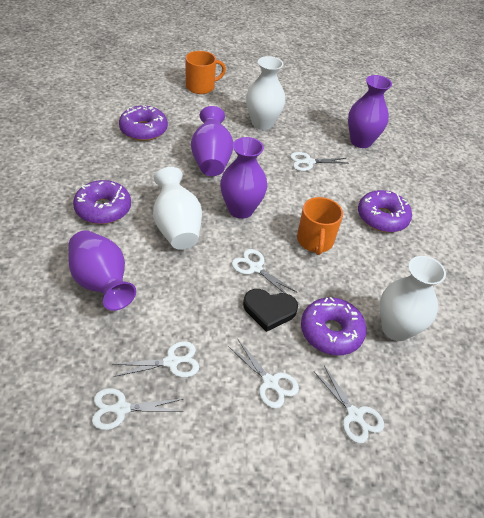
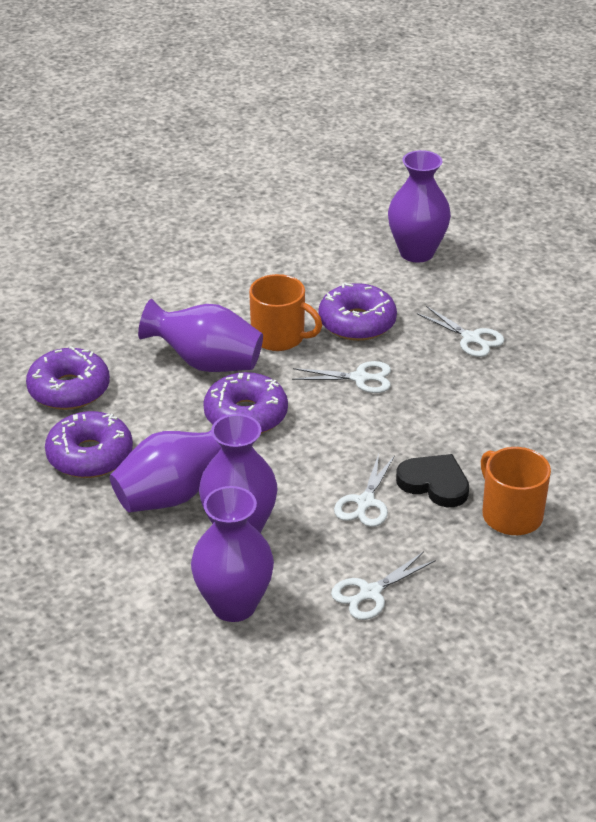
purple vase: [68,230,136,311] [191,106,233,176] [220,137,267,219] [348,75,392,148] = 4 -> [110,414,226,513] [138,299,263,372] [191,486,274,622] [199,414,278,533] [388,150,451,263] = 5
white scissors: [92,388,184,430] [112,341,199,378] [228,340,299,409] [232,249,298,294] [290,152,346,171] [314,366,384,444] = 6 -> [292,361,391,393] [331,552,436,620] [334,454,395,527] [417,306,505,357] = 4
white vase: [153,167,202,250] [246,56,285,130] [380,256,446,341] = 3 -> none = 0

